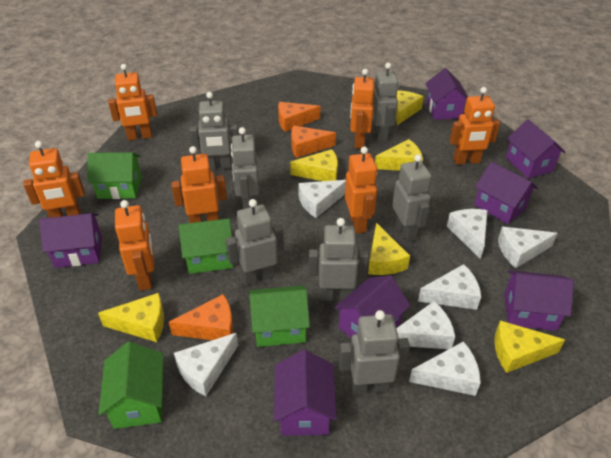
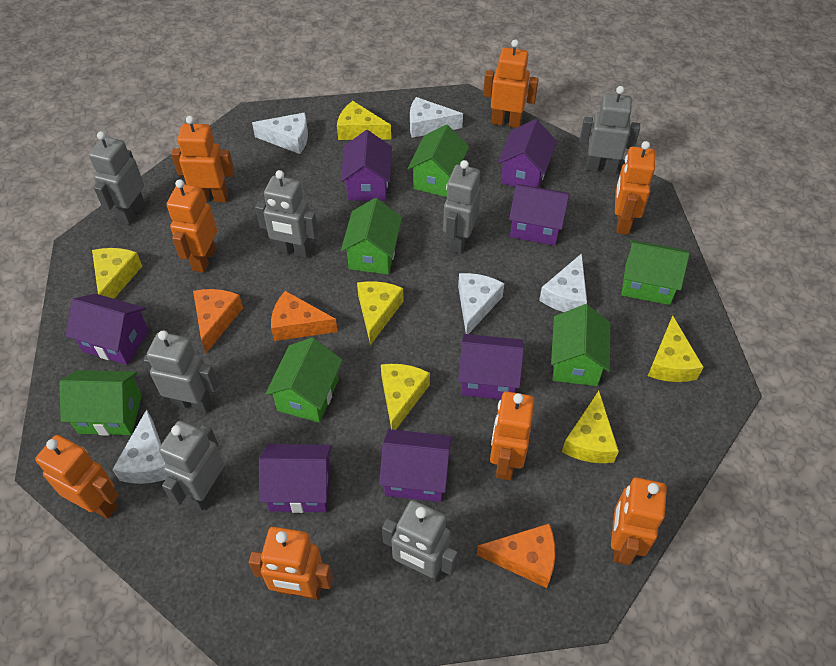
green house: [87,152,142,199] [99,341,163,429] [179,219,233,274] [249,285,310,347] = 4 -> [59,370,142,436] [265,338,343,423] [341,198,402,274] [408,124,469,197] [551,304,610,386] [621,240,689,305] = 6
orange robot: [23,141,85,218] [108,64,157,140] [115,200,154,291] [171,146,227,223] [345,146,378,234] [350,69,374,149] [450,87,500,165] = 7 -> [35,435,119,519] [166,179,217,273] [171,116,234,202] [249,527,333,600] [483,39,539,128] [490,391,534,480] [611,477,667,565] [615,141,655,235] = 8
white cheese: [174,333,238,396] [299,180,346,218] [396,301,455,349] [409,341,481,396] [418,264,481,310] [447,209,488,259] [498,227,558,268] = 7 -> [112,409,167,484] [252,113,308,154] [410,97,463,138] [458,273,504,334] [539,253,587,312] = 5

